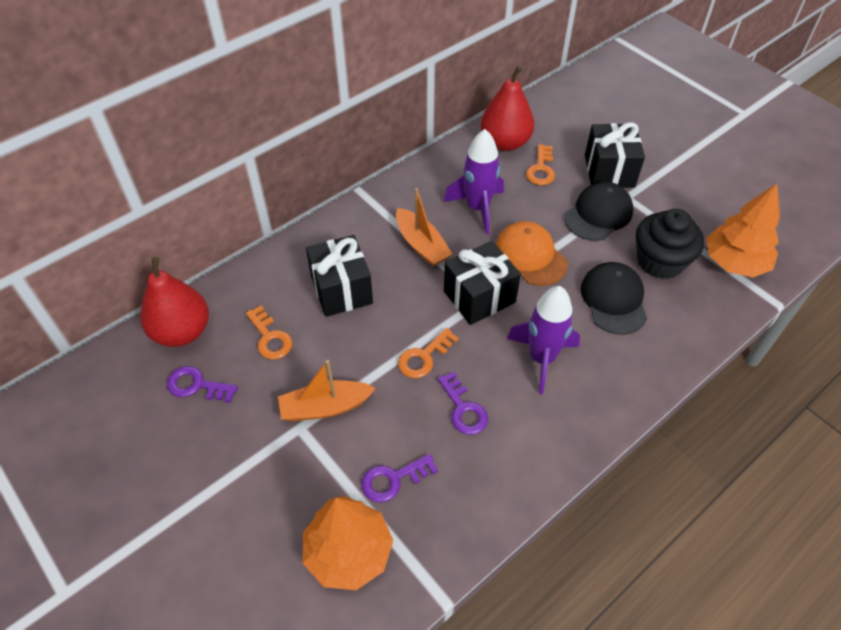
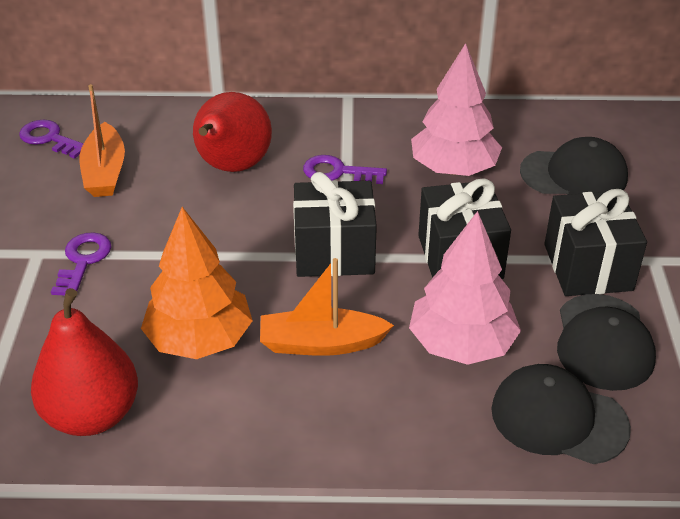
black cap: [564,182,633,241] [581,262,647,335] = 2 -> [491,364,631,464] [520,137,628,195] [557,294,656,391] = 3
black cupcake: [636,209,704,279] = 1 -> none = 0
orange cap: [496,221,568,286] = 1 -> none = 0
orange key: [246,305,293,360] [398,328,459,378] [526,144,555,185] = 3 -> none = 0
orange tree: [303,496,393,590] [706,184,780,277] = 2 -> [141,207,253,359] = 1
pink tree: none = 0 -> [409,211,521,365] [411,43,502,176] = 2
purple rocket: [444,129,504,234] [507,286,580,394] = 2 -> none = 0

